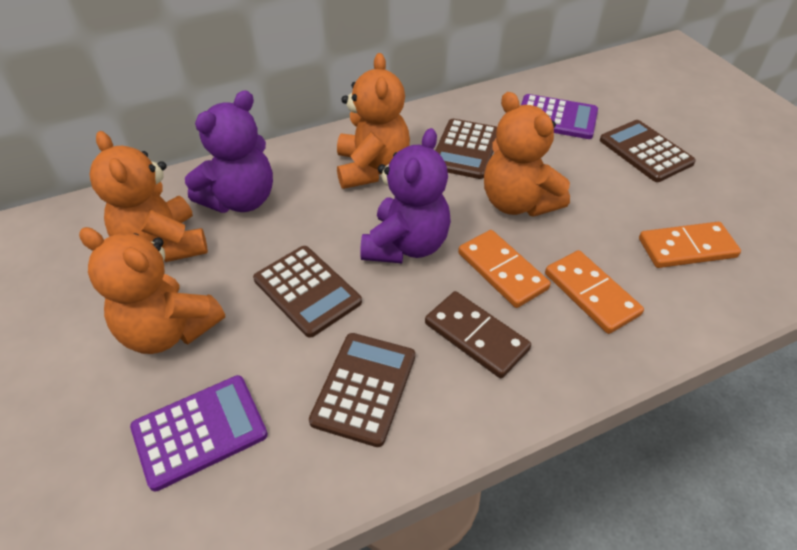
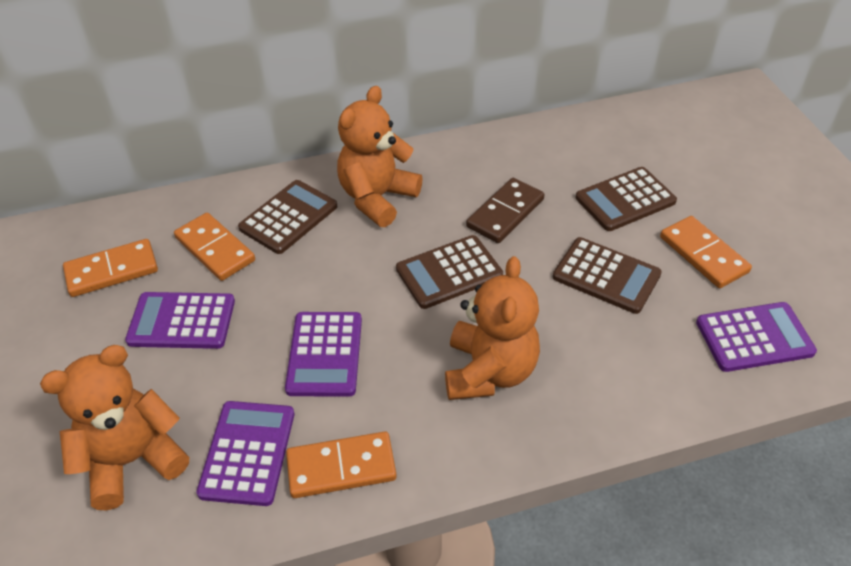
orange domino: [458,230,551,308] [545,250,644,334] [639,222,741,268] = 3 -> [63,239,158,297] [174,213,255,281] [286,431,397,498] [660,216,752,288] = 4
orange teddy bear: [79,227,225,354] [89,131,208,262] [337,53,410,189] [484,92,570,217] = 4 -> [40,345,189,510] [337,86,423,227] [445,256,540,400] = 3
purple calculator: [130,375,268,491] [521,94,598,139] = 2 -> [125,292,235,349] [196,401,294,506] [285,312,362,397] [696,302,817,372] = 4
purple teddy bear: [185,90,273,213] [360,128,451,263] = 2 -> none = 0

